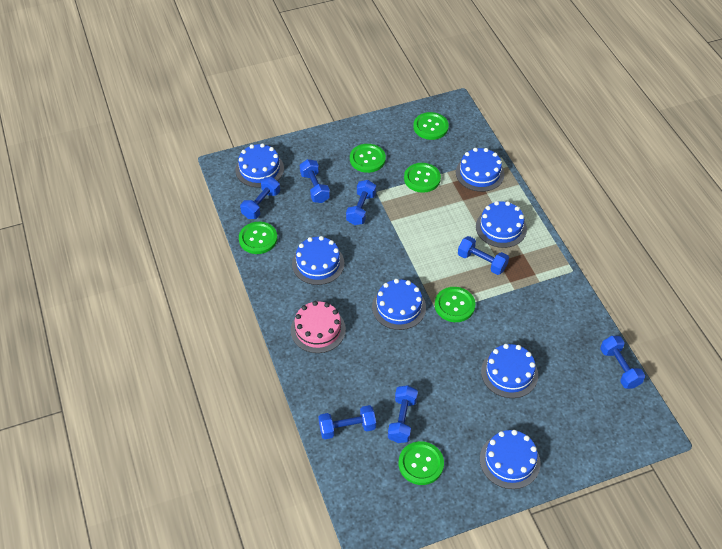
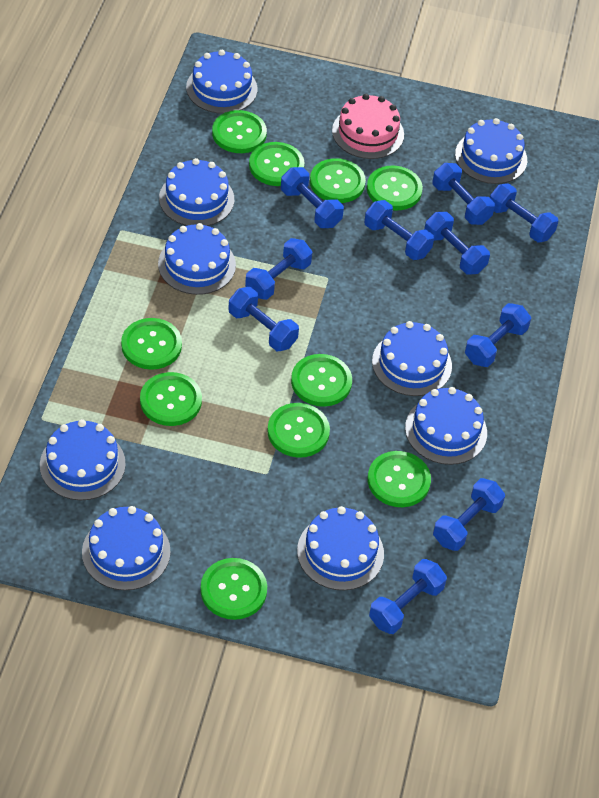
blue cake: [235,143,284,187] [292,236,345,285] [372,279,426,330] [456,148,505,192] [476,201,527,248] [480,430,541,489] [481,344,538,398] = 7 -> [40,419,126,500] [82,506,171,591] [158,223,236,295] [159,158,234,226] [186,50,257,114] [297,506,384,590] [372,321,452,396] [405,387,487,465] [455,118,527,184] = 9
blue dumbbell: [240,177,280,219] [300,159,330,203] [318,405,376,439] [346,180,376,225] [388,385,418,443] [458,236,509,275] [600,336,645,389] = 7 -> [228,287,299,351] [245,238,313,300] [281,167,344,228] [364,200,434,260] [369,559,447,634] [424,212,490,275] [433,163,495,225] [433,478,505,551] [465,303,531,367] [490,183,558,242] = 10
green button: [239,222,277,254] [350,144,386,173] [399,441,444,485] [404,163,441,193] [414,112,449,140] [435,287,475,322] = 6 -> [121,318,182,370] [140,372,202,426] [200,558,267,620] [212,110,267,153] [249,142,305,186] [267,403,330,458] [291,354,352,407] [310,158,366,203] [367,166,423,210] [368,451,431,507] = 10

